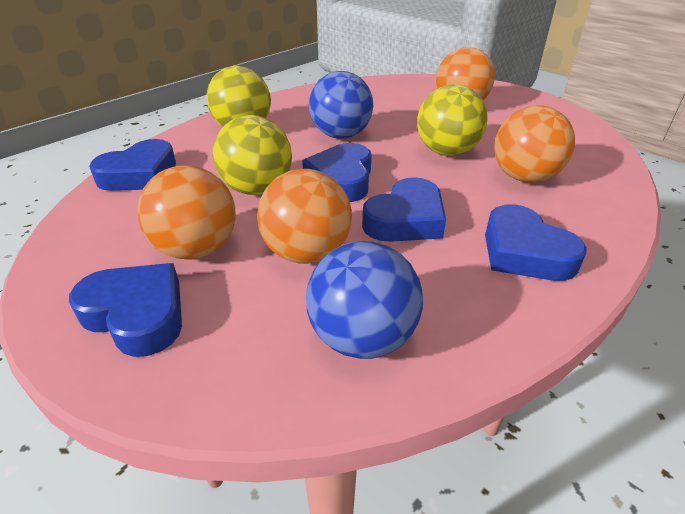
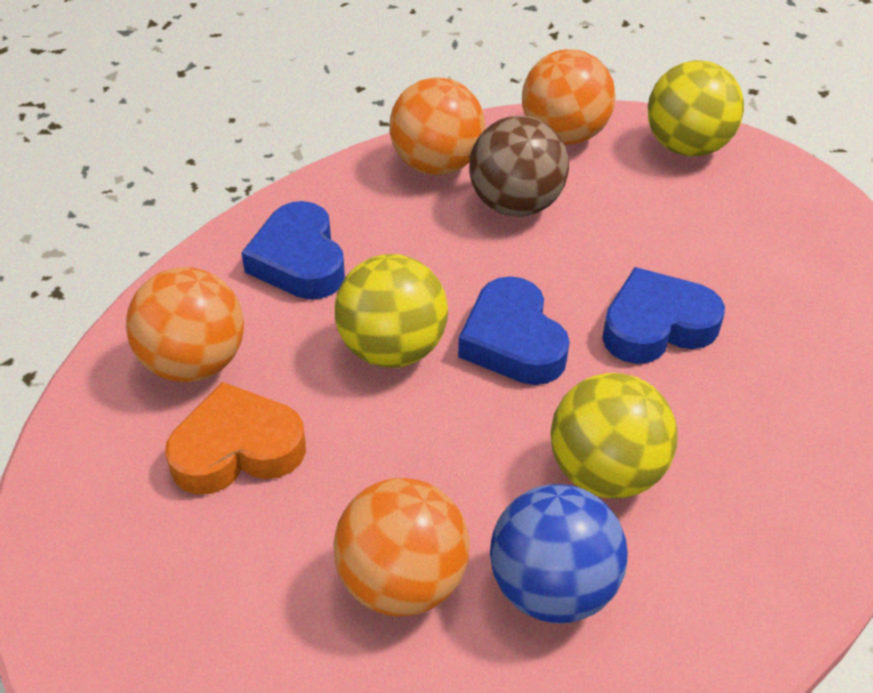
blue ball: [306,241,423,359] [309,71,373,139] = 2 -> [490,484,628,624] = 1
blue heart: [69,263,182,357] [89,139,176,191] [302,143,372,202] [362,177,446,242] [485,204,587,281] = 5 -> [241,201,345,299] [458,276,570,385] [602,267,725,364] = 3
brown ball: none = 0 -> [469,116,569,217] = 1
orange heart: none = 0 -> [165,382,306,495] = 1

